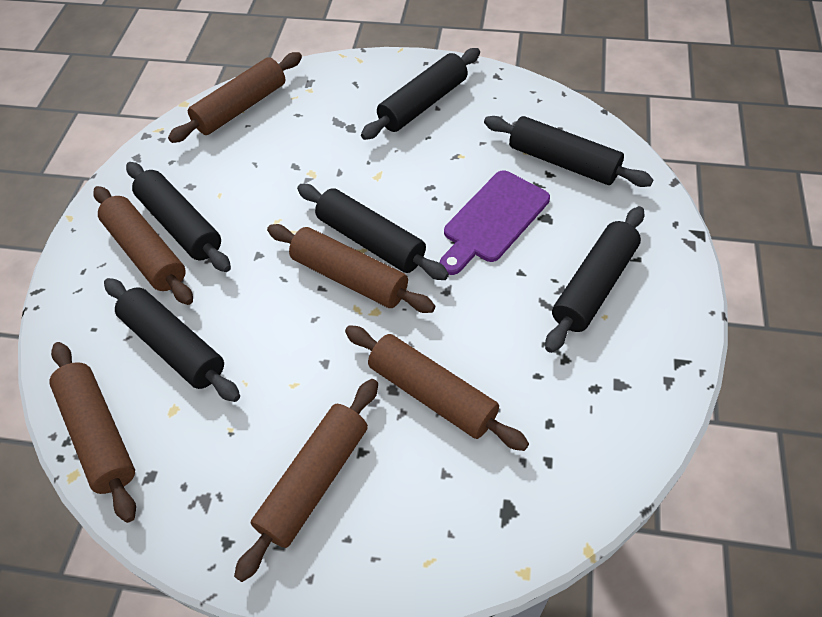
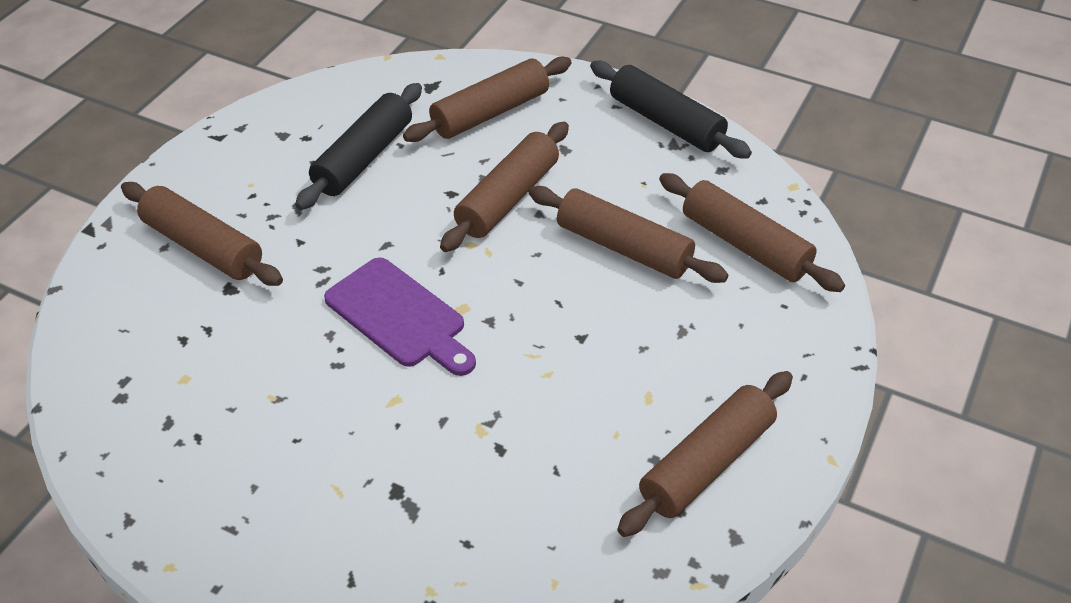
black rolling pin: [104,278,240,402] [126,162,231,272] [297,184,449,280] [361,48,480,140] [484,116,654,187] [545,206,644,353] = 6 -> [295,83,422,210] [590,61,752,159] = 2

